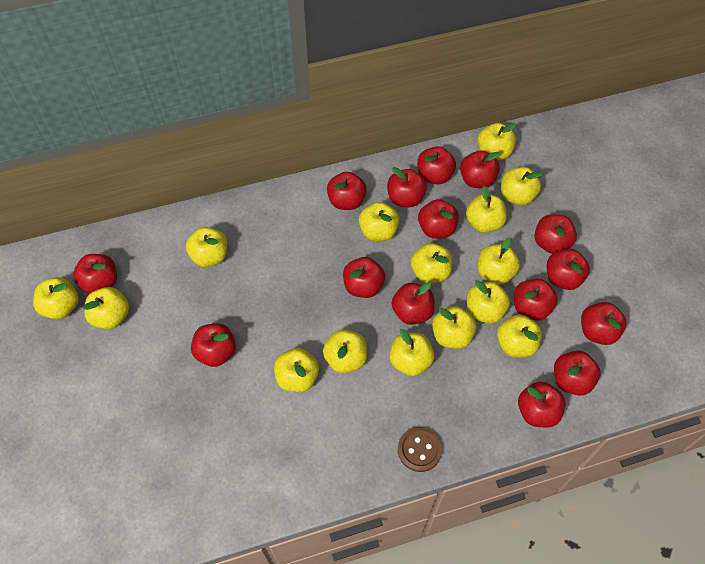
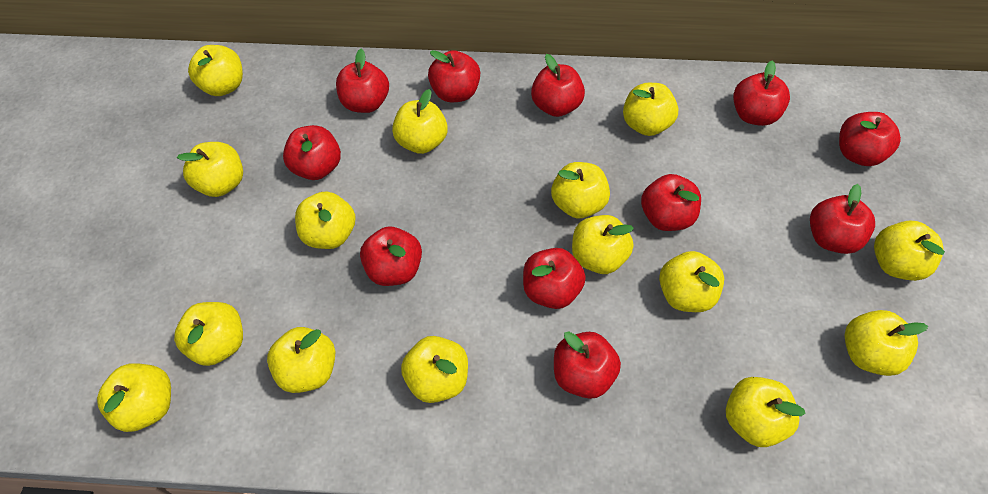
brown button: [398,427,442,472] = 1 -> none = 0
red apple: [73,254,117,294] [191,323,236,367] [327,172,367,210] [343,257,385,298] [387,167,427,207] [392,282,435,325] [417,146,456,184] [418,199,459,239] [460,150,500,188] [514,278,558,321] [518,382,566,428] [534,214,577,254] [547,249,590,290] [554,351,601,396] [581,302,627,345] = 15 -> [283,125,341,180] [336,49,389,113] [360,226,422,286] [428,50,480,102] [523,248,586,309] [531,54,585,117] [554,332,621,399] [641,174,701,231] [733,61,790,126] [810,184,875,254] [839,112,901,166] = 11

